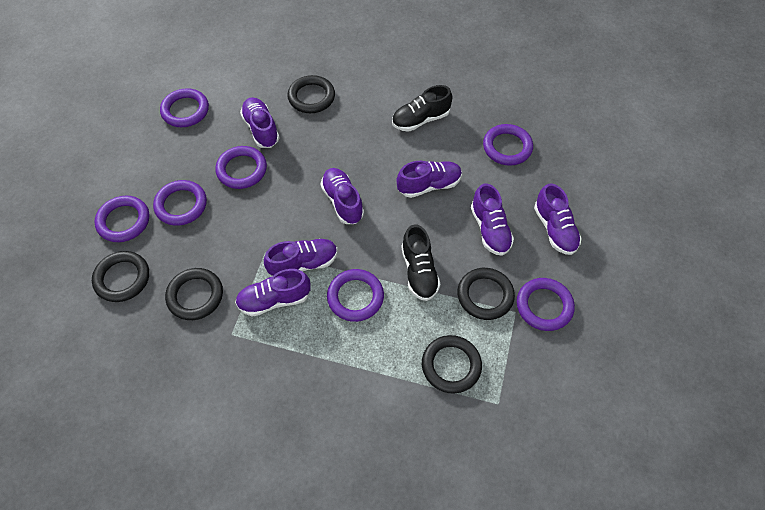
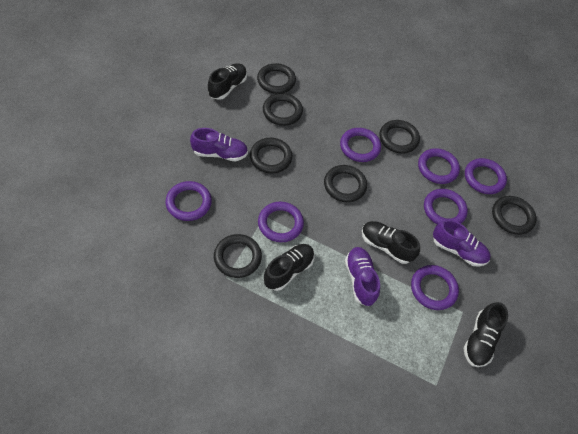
black ring: [92,251,149,302] [165,268,223,320] [287,75,335,113] [422,335,482,393] [457,268,515,320] = 5 -> [214,234,262,278] [250,138,292,174] [257,63,296,94] [263,93,303,126] [324,165,367,202] [380,120,420,154] [492,196,536,235] = 7
black shoe: [392,85,452,132] [401,225,441,301] = 2 -> [208,63,247,100] [264,244,314,291] [362,221,420,264] [463,302,508,367] = 4
purple shoe: [235,269,311,317] [240,97,279,148] [264,239,338,276] [321,168,364,224] [396,161,462,198] [471,183,514,256] [534,183,582,255] = 7 -> [190,128,248,162] [345,247,380,306] [433,220,491,267] = 3

